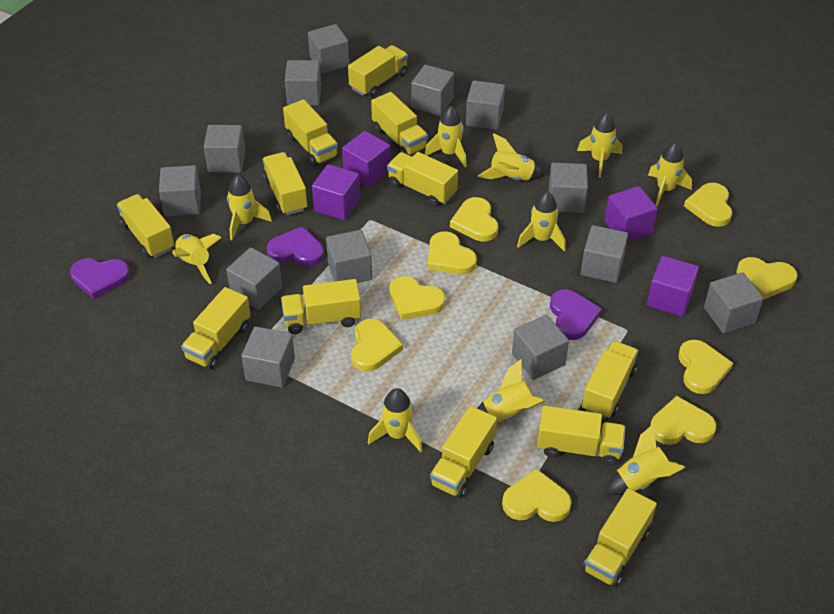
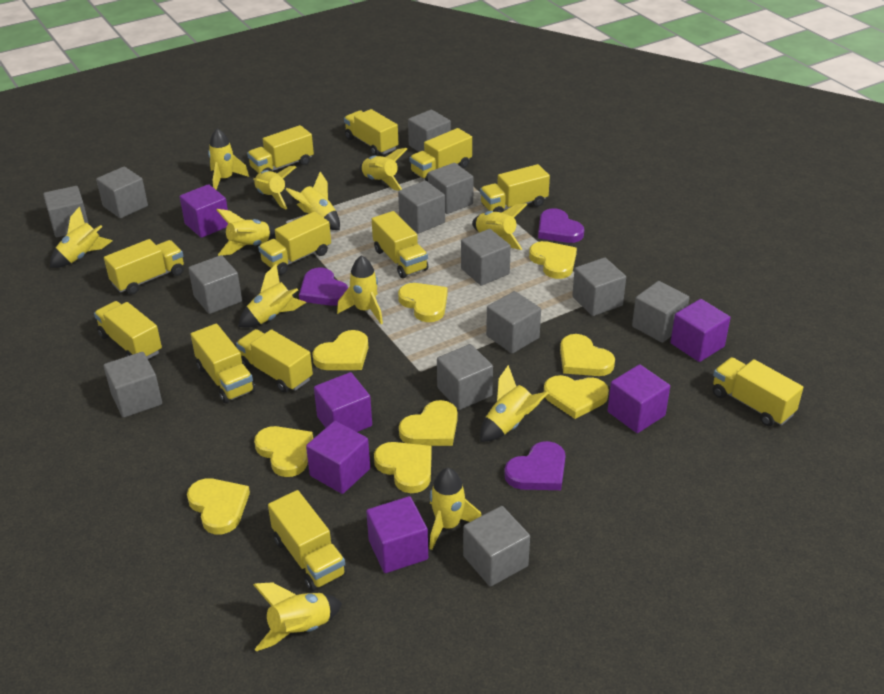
purple cube: [312,164,360,220] [342,131,391,187] [605,186,658,242] [647,256,699,316] = 4 -> [180,184,228,238] [306,421,370,494] [314,372,372,432] [366,496,428,573] [608,364,670,433] [670,299,730,362] = 6
yellow rocket: [172,234,222,284] [227,175,272,240] [368,388,423,452] [425,106,467,167] [477,359,546,422] [478,133,545,181] [517,192,566,252] [577,113,622,178] [606,424,685,495] [648,142,692,206] = 10 -> [50,206,112,268] [208,128,249,189] [217,209,276,256] [238,264,306,328] [253,166,296,209] [253,582,342,651] [286,172,340,230] [337,255,383,324] [359,148,407,191] [429,468,481,550] [472,203,528,250] [480,365,549,442] = 12

